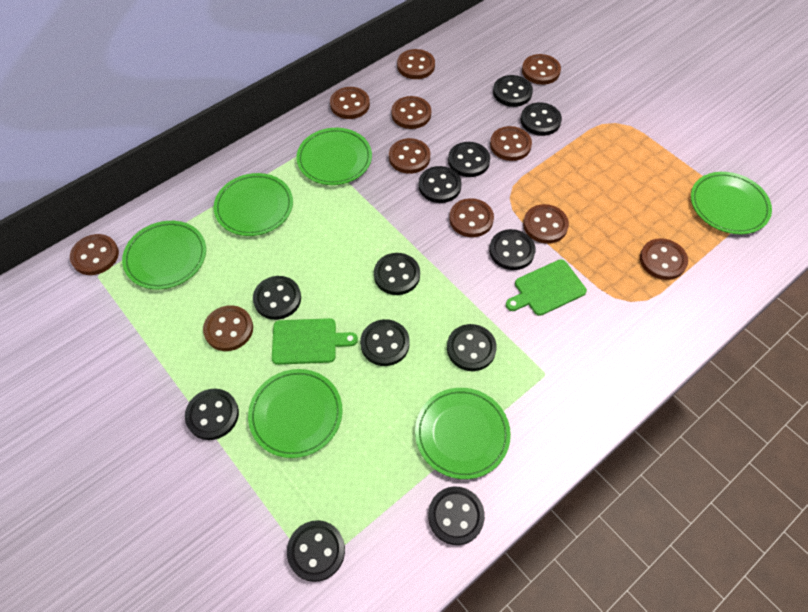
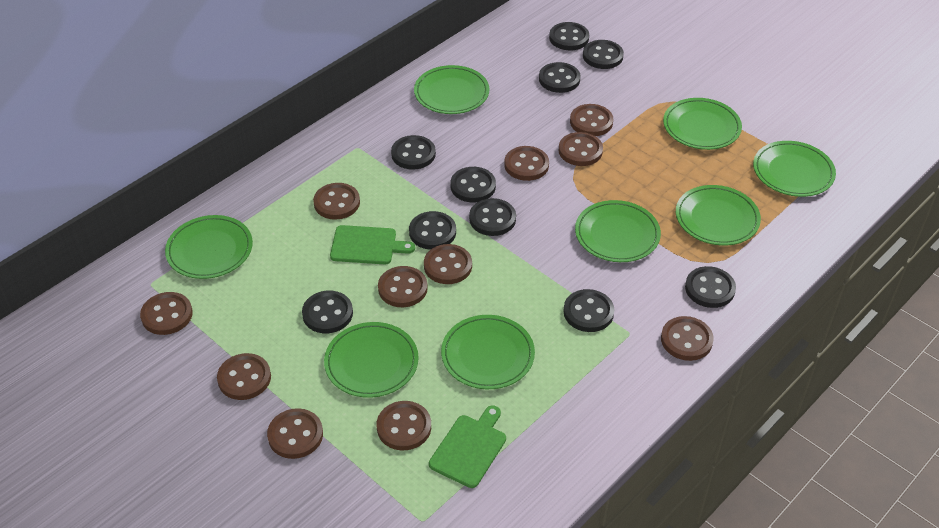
black button: [185,389,239,440] [253,276,301,320] [287,520,345,582] [360,319,410,366] [374,253,420,295] [419,166,462,203] [428,487,485,545] [447,324,497,371] [448,142,490,177] [489,229,536,270] [493,75,533,107] [521,102,562,136] = 12 -> [302,291,353,333] [391,135,436,170] [409,211,456,250] [451,167,496,202] [469,198,516,236] [539,62,580,93] [549,22,589,50] [564,289,614,332] [583,40,624,69] [685,266,736,308] = 10
green plate: [122,221,206,289] [214,173,293,236] [248,369,343,458] [296,128,372,185] [415,388,511,479] [691,172,772,234] = 6 -> [165,215,253,279] [324,322,419,398] [414,65,490,114] [441,315,535,389] [575,200,661,262] [663,98,742,150] [676,185,761,246] [753,141,836,197] = 8

